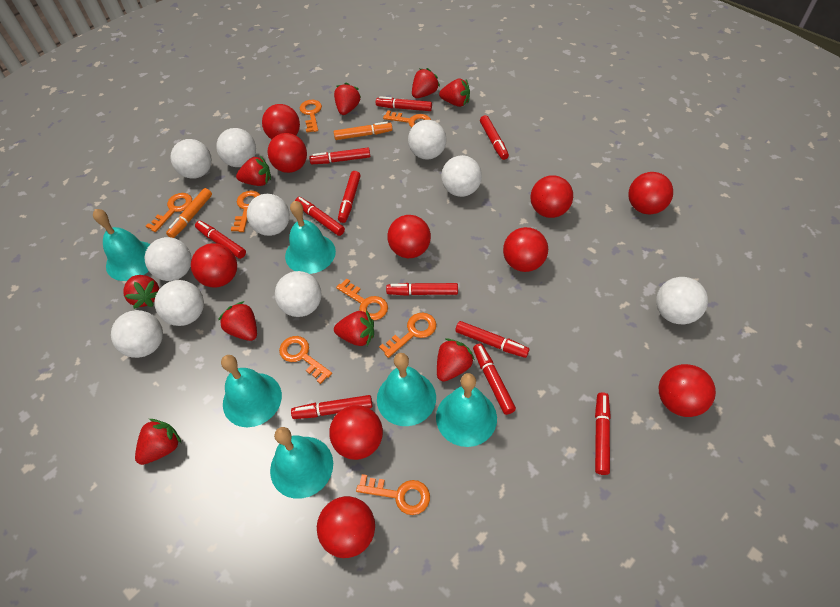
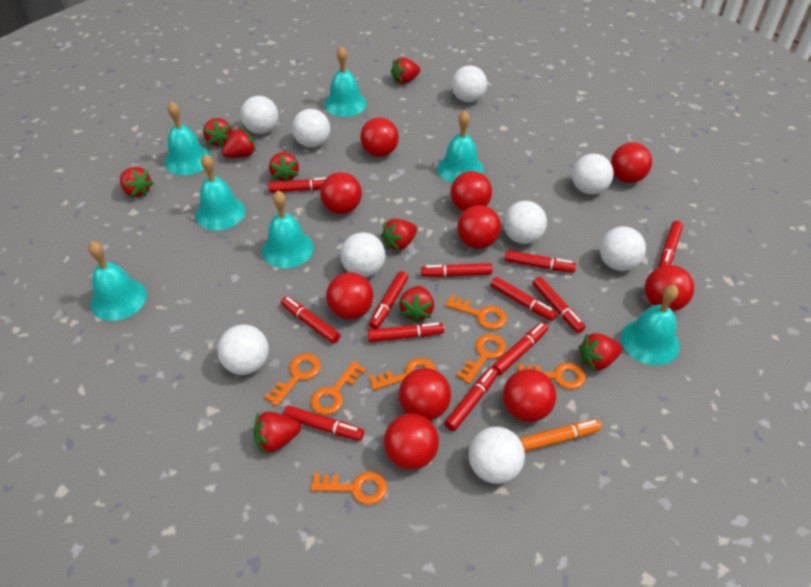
orange key: [146,193,192,232] [231,190,260,232] [279,336,332,384] [300,100,322,133] [336,278,388,320] [356,474,430,515] [379,313,436,358] [383,110,431,128] = 8 -> [264,354,321,406] [310,361,366,415] [311,472,387,505] [369,358,437,390] [445,295,507,330] [456,334,506,384] [518,363,586,389] = 7
orange marker: [166,188,212,238] [334,122,393,140] = 2 -> [520,419,601,452] = 1
red marker: [195,221,246,259] [291,395,372,419] [295,197,345,236] [309,148,370,164] [338,171,361,223] [376,96,432,111] [386,283,458,296] [455,321,529,358] [473,343,516,415] [480,115,509,160] [595,392,611,475] = 11 -> [268,177,327,193] [281,296,340,344] [283,406,364,441] [368,323,444,342] [369,271,408,329] [421,263,493,277] [444,367,498,431] [490,277,557,321] [492,322,548,375] [505,250,576,273] [532,277,585,333] [659,221,683,267] = 12
turquoise bell: [93,209,150,281] [221,355,282,427] [270,427,333,499] [285,201,336,274] [377,353,436,426] [436,373,497,447] = 6 -> [88,241,147,321] [164,102,211,175] [195,154,245,230] [262,191,314,268] [324,46,367,117] [437,110,484,183] [621,285,680,365] = 7
white ball: [111,310,163,358] [145,237,192,281] [155,280,204,326] [170,139,212,179] [216,128,256,167] [247,194,290,236] [275,271,322,317] [408,120,447,160] [441,155,482,197] [656,277,708,324] = 10 -> [217,325,269,375] [240,96,278,134] [292,109,330,148] [340,232,385,277] [451,66,487,102] [469,427,525,484] [503,201,547,244] [572,154,614,195] [600,226,646,271] = 9

